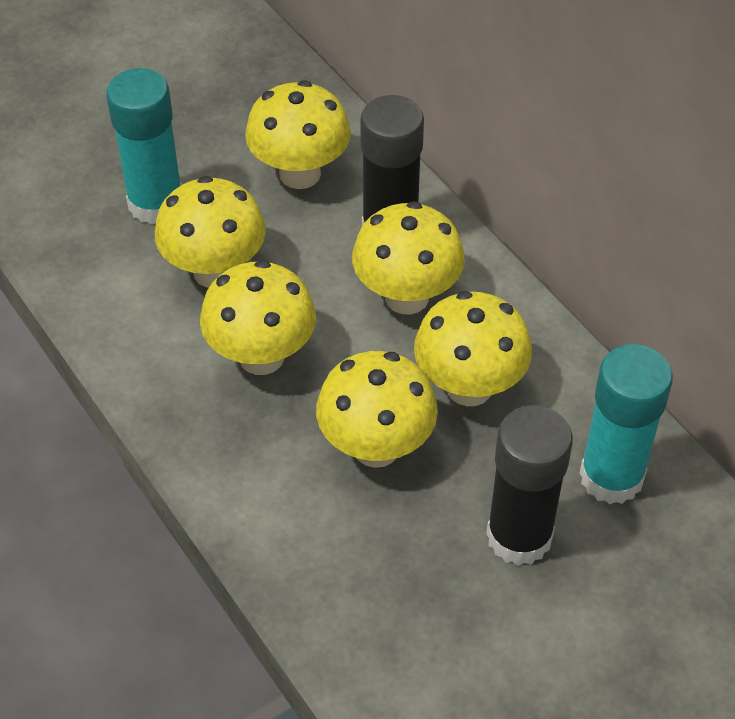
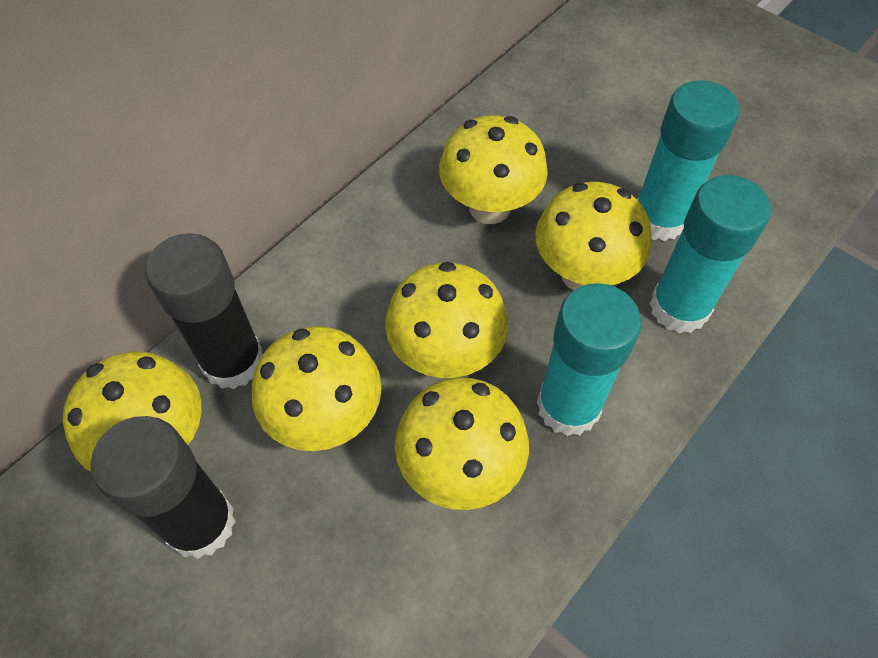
turquoise glue stick: [106,68,181,225] [579,344,673,504] = 2 -> [537,283,641,436] [637,80,739,241] [650,175,771,333] = 3

